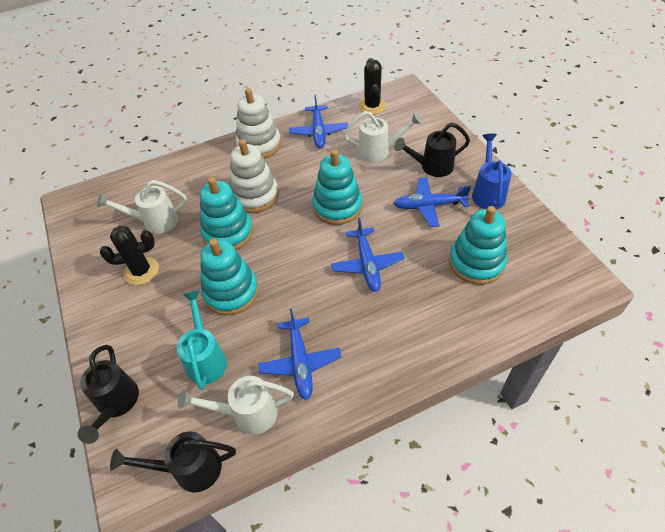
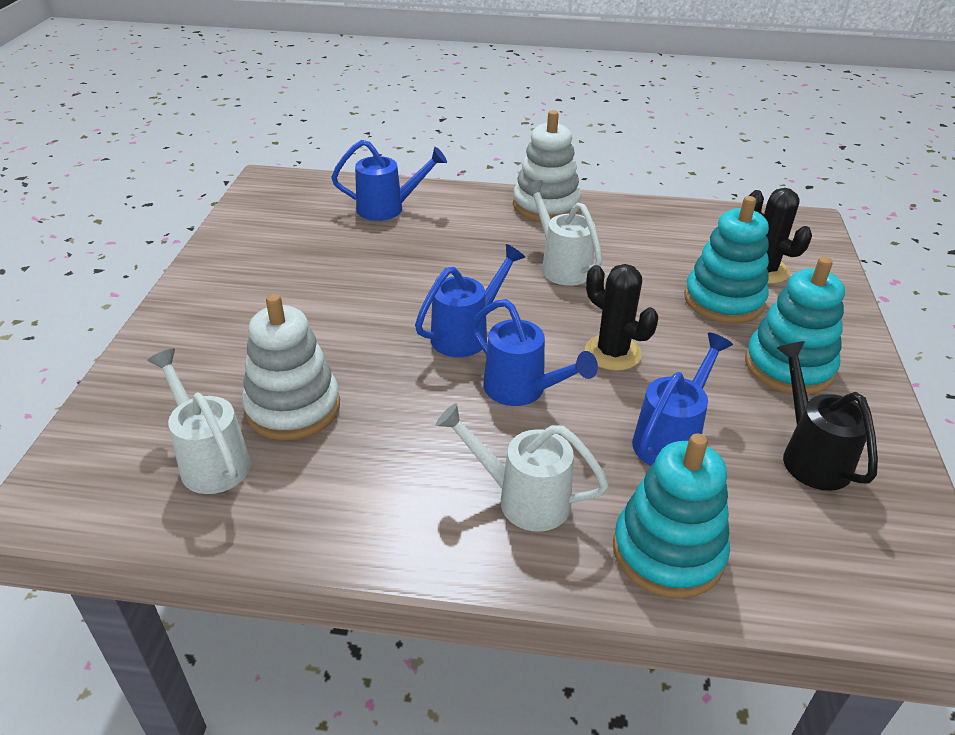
black watering can: [78,345,139,444] [110,432,236,492] [394,123,470,177] = 3 -> [777,341,878,491] = 1
blue plane: [258,309,341,400] [289,95,348,148] [331,218,405,292] [393,177,471,227] = 4 -> none = 0
blue watering can: [472,134,512,209] = 1 -> [331,140,447,221] [415,244,525,357] [471,299,598,406] [632,332,733,466] = 4
turquoise stacking toy: [200,177,253,250] [200,239,259,315] [312,149,362,225] [449,206,507,285] = 4 -> [613,433,730,599] [684,196,769,324] [745,257,845,395] = 3
turquoise watering can: [177,290,227,390] = 1 -> none = 0

